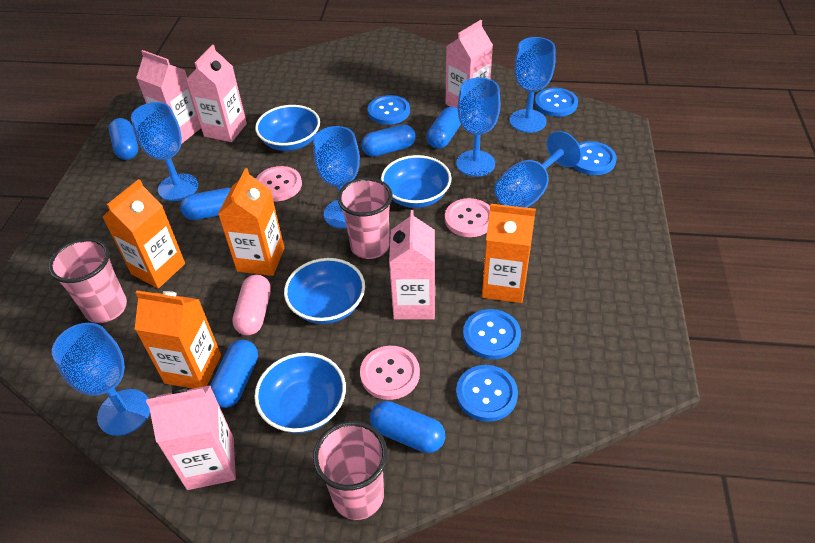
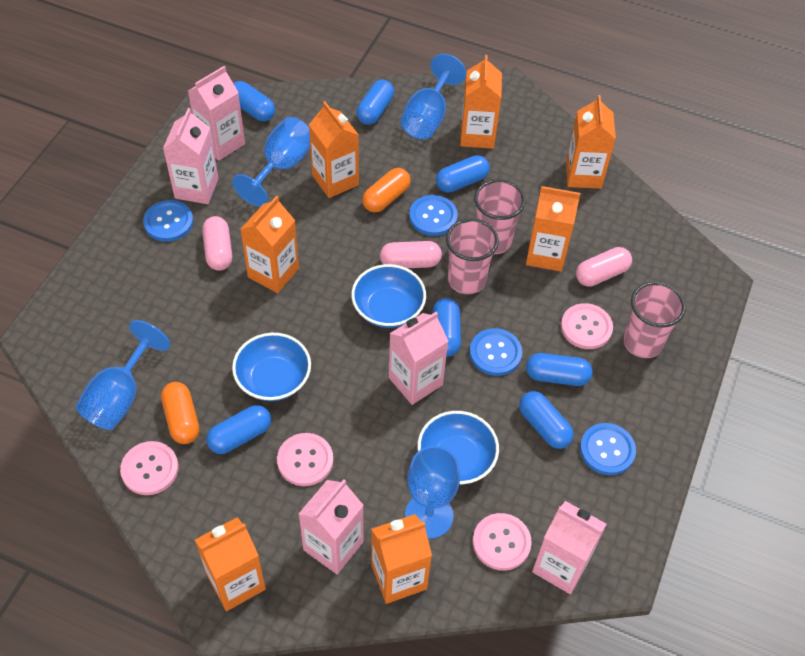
blue bowl: [254,353,346,433] [255,105,320,151] [284,258,365,324] [381,155,452,208] = 4 -> [232,333,311,401] [351,264,426,328] [418,411,499,485] = 3
blue button: [368,95,410,125] [456,365,518,422] [463,309,521,360] [535,88,578,117] [573,141,617,175] = 5 -> [143,200,193,242] [409,195,458,236] [470,328,522,376] [580,423,636,475] = 4
blue capsule: [109,118,138,160] [180,188,231,220] [210,340,258,408] [361,124,416,157] [370,401,445,453] [426,107,461,149] = 6 -> [206,405,271,454] [233,81,275,121] [356,80,394,125] [433,298,461,357] [436,155,490,193] [519,391,574,449] [526,353,592,386] = 7
blue goblet: [52,323,150,436] [131,102,198,201] [313,126,360,229] [456,77,500,177] [494,131,582,208] [510,37,556,133] = 6 -> [76,320,170,430] [232,117,310,206] [401,54,466,140] [405,446,460,539] = 4
orange capsule: none = 0 -> [161,382,200,444] [362,168,411,213] = 2
orange carton: [103,179,185,288] [135,291,221,389] [218,168,284,276] [482,204,536,303] = 4 -> [195,518,266,611] [240,196,299,293] [309,101,359,198] [371,514,432,604] [460,55,502,149] [526,186,580,271] [566,95,616,189] = 7
pink button: [256,166,302,202] [360,346,420,400] [445,198,490,237] = 3 -> [120,441,179,495] [277,433,333,486] [473,513,532,571] [561,303,613,349] = 4
pink capsule: [232,275,271,335] = 1 -> [202,216,232,271] [380,241,442,268] [576,247,632,287] = 3

